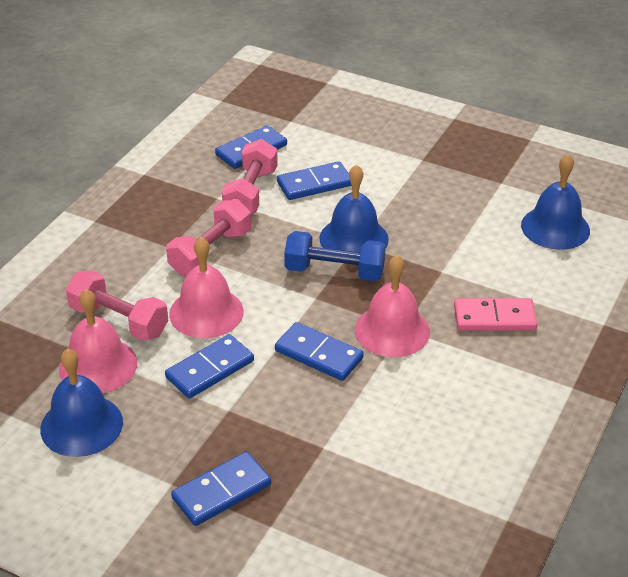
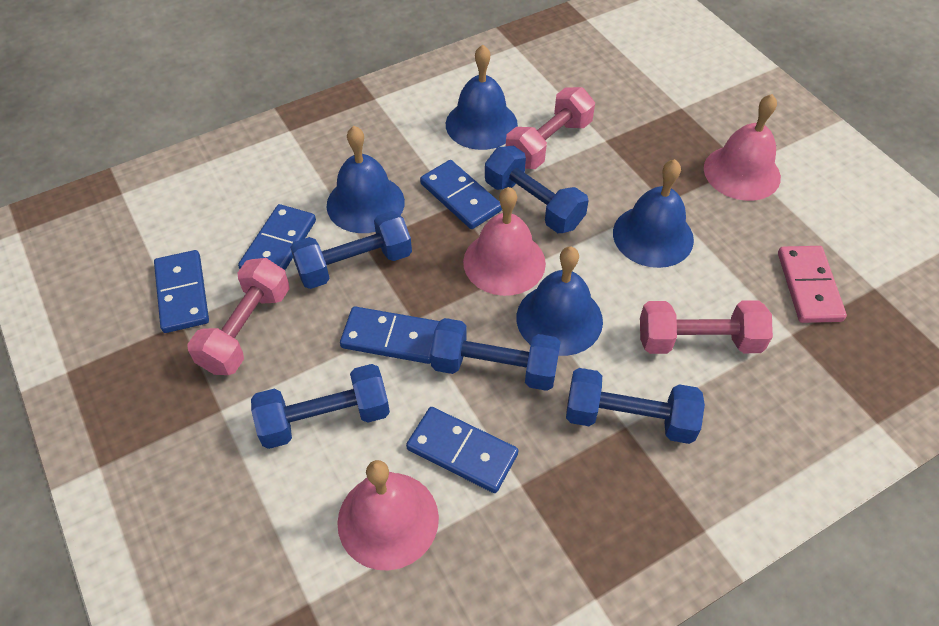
blue bell: [40,348,123,457] [319,164,389,253] [521,154,590,250] = 3 -> [326,126,405,233] [446,45,518,150] [516,246,603,356] [613,159,694,268] = 4
blue dumbbell: [284,231,386,281] = 1 -> [251,364,390,449] [290,211,412,289] [430,318,561,391] [485,146,589,233] [566,368,705,444] = 5

